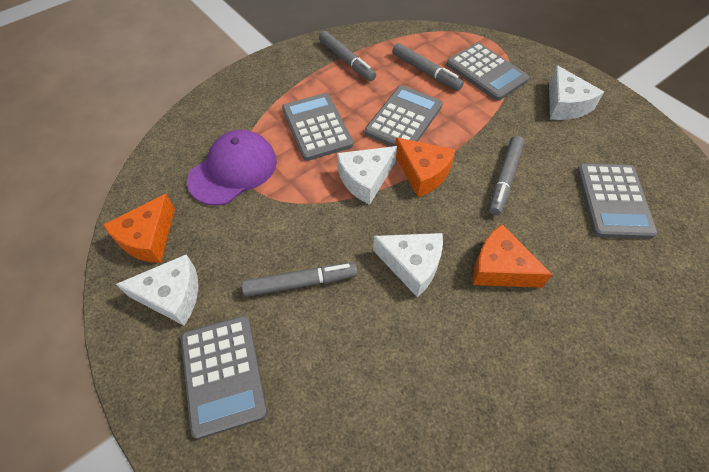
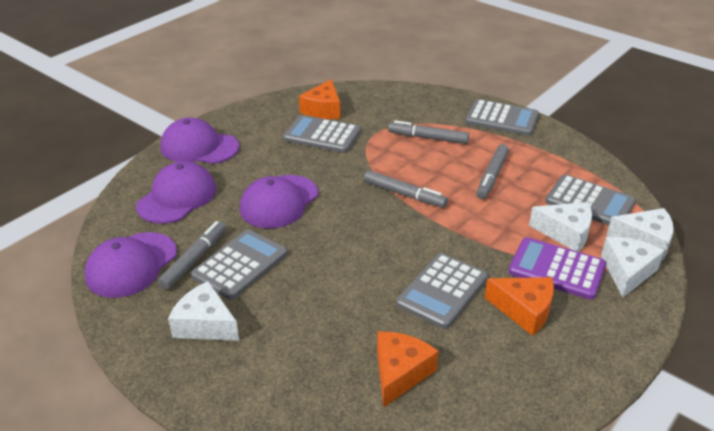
purple calculator: none = 0 -> [508,237,606,300] = 1
purple cap: [187,130,277,206] = 1 -> [84,232,177,298] [136,161,216,224] [160,117,239,164] [240,175,318,228] = 4

